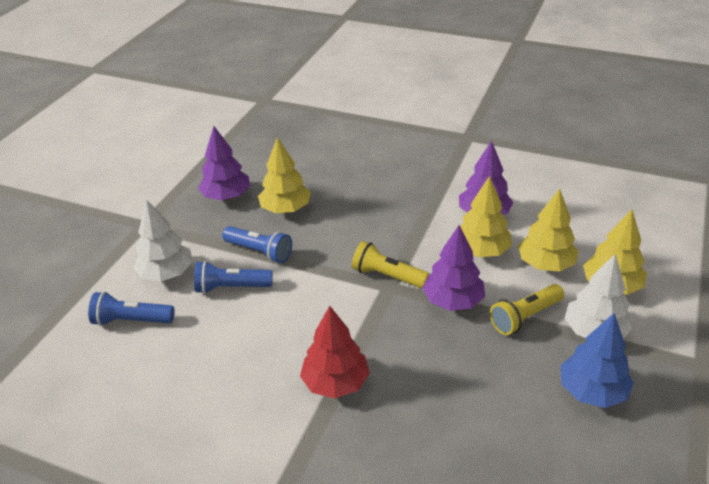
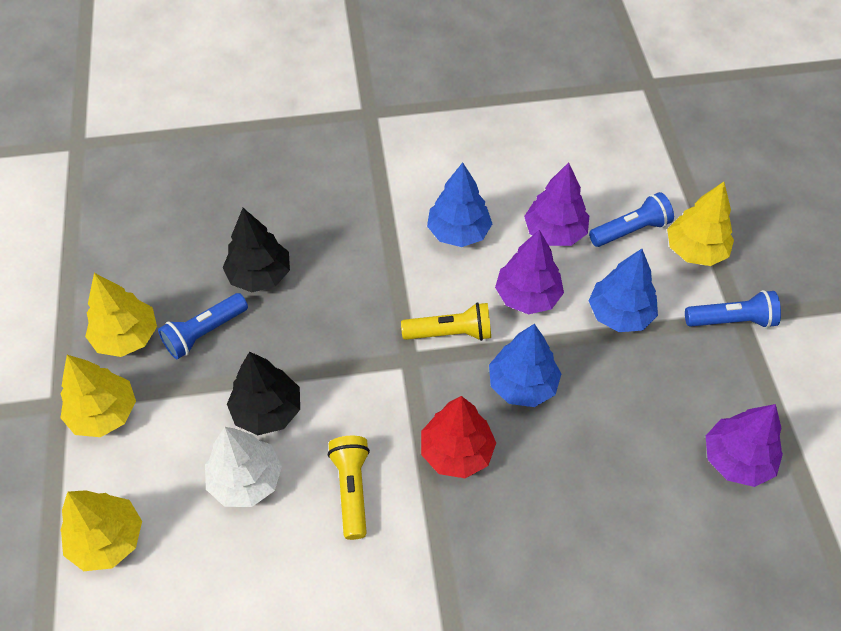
black tree: none = 0 -> [223,208,290,292] [227,352,300,435] = 2
blue tree: [561,313,634,408] = 1 -> [427,162,492,247] [489,324,561,407] [589,249,658,332] = 3
white tree: [133,199,193,282] [565,254,633,339] = 2 -> [205,427,282,507] = 1

